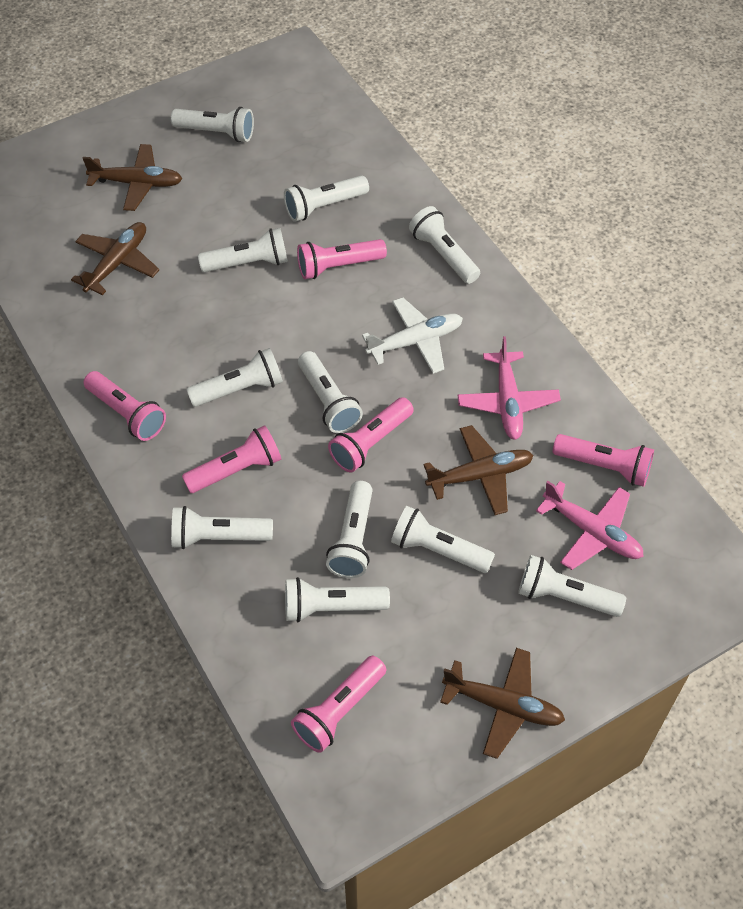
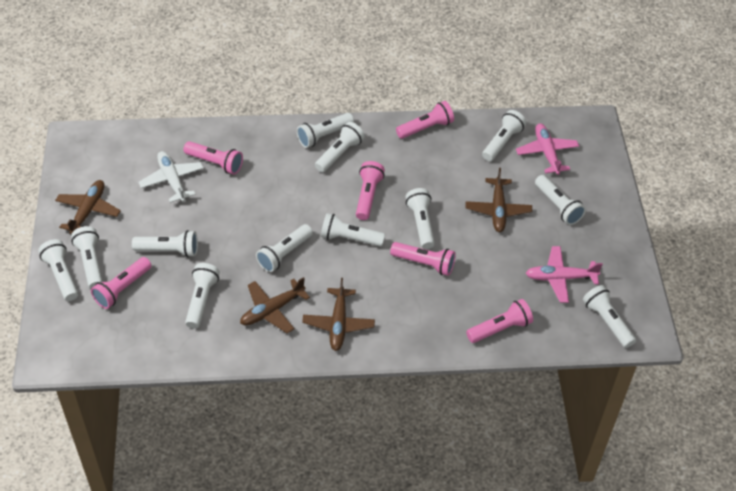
white flashlight: [171,107,254,142] [171,506,273,549] [186,348,283,407] [198,228,288,272] [284,175,369,222] [285,577,390,622] [298,351,363,433] [326,481,373,578] [391,506,495,573] [409,206,480,284] [518,555,626,617] = 11 -> [38,239,78,301] [71,226,103,288] [132,230,198,257] [185,263,220,328] [256,224,313,272] [297,113,354,148] [315,122,365,172] [321,213,385,247] [406,188,435,249] [482,110,526,161] [535,175,586,225] [583,285,636,348] = 12

